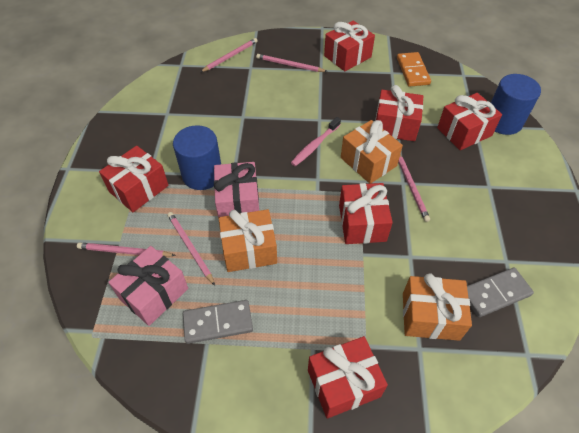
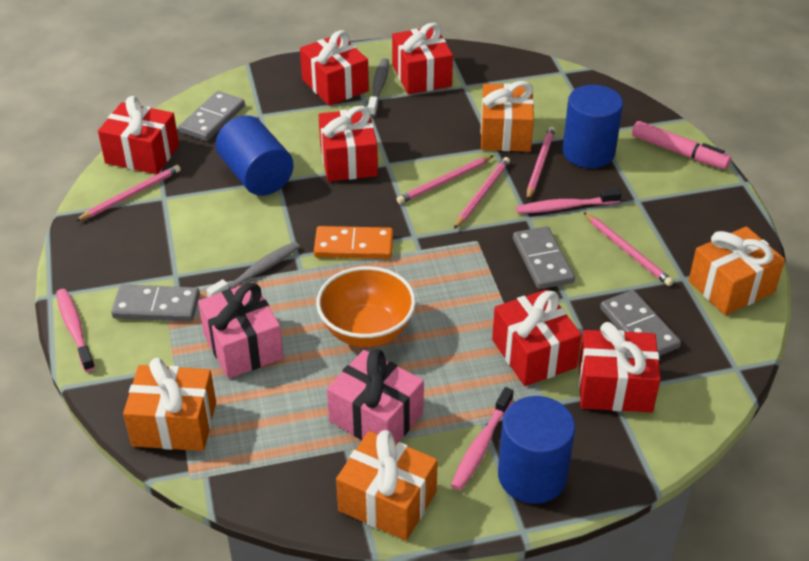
blue cylinder: [173,125,221,190] [491,74,541,135] = 2 -> [216,115,294,196] [498,396,575,504] [562,85,623,168] = 3
grey domino: [183,300,253,344] [467,268,534,317] = 2 -> [111,285,200,322] [179,91,245,141] [513,226,575,289] [600,290,681,356] = 4
grey toothbrush: none = 0 -> [206,241,300,297] [367,58,389,117] = 2
orange bowl: none = 0 -> [316,266,416,347] = 1
orange gift: [218,209,277,272] [341,120,403,184] [403,273,472,341] = 3 -> [123,358,216,451] [336,430,438,541] [481,81,534,152] [689,226,785,315] = 4
pink marker: none = 0 -> [632,121,731,169] = 1
pink toothbrush: [291,117,341,166] = 1 -> [56,289,95,372] [451,387,514,490] [516,188,622,214] = 3

